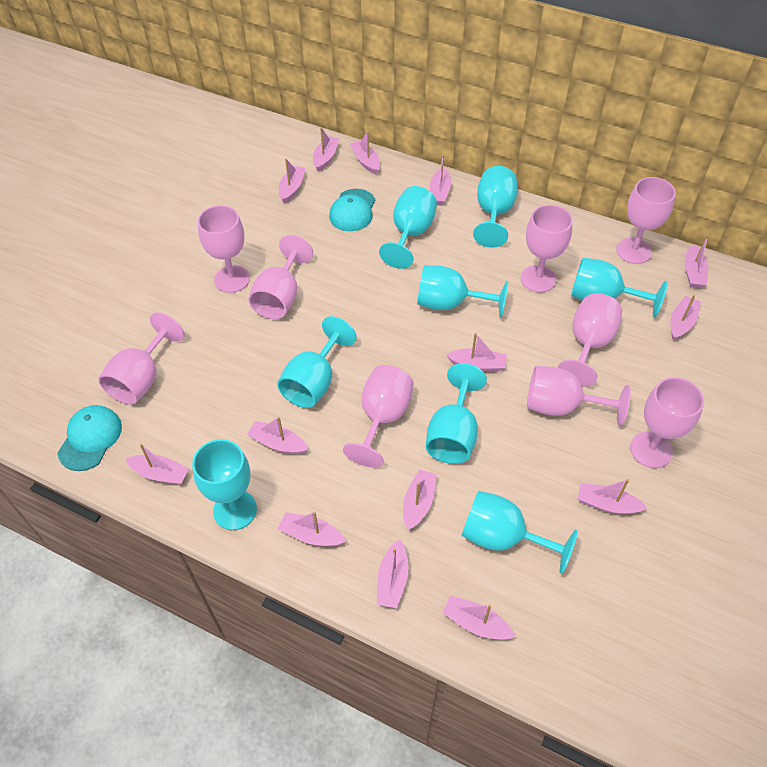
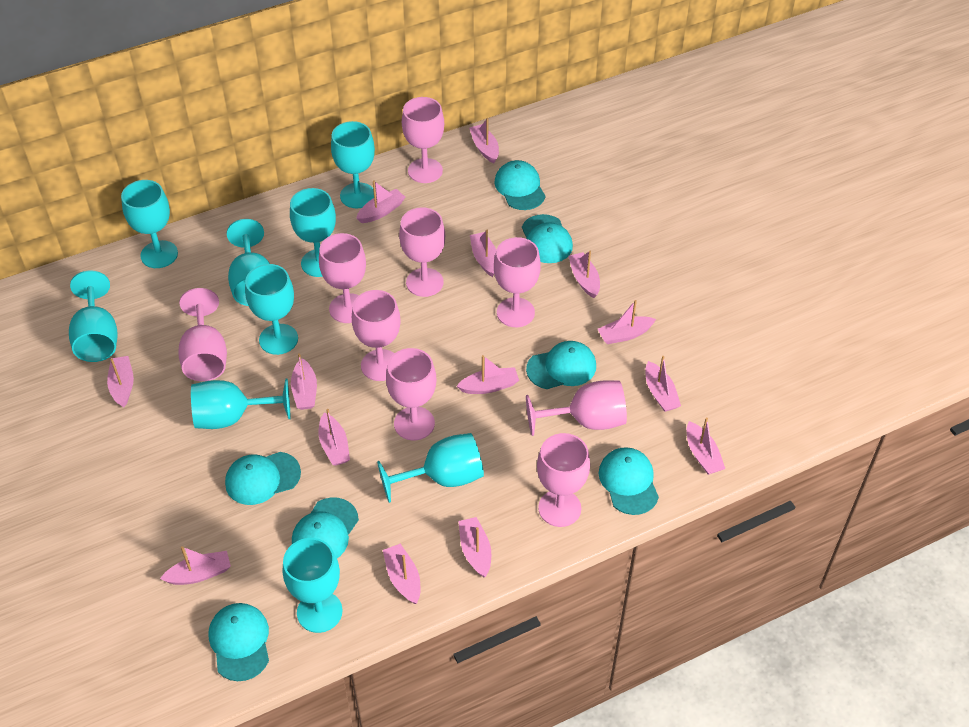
turquoise cap: [58,405,122,471] [329,189,375,231] = 2 -> [209,603,269,681] [225,452,301,505] [292,497,359,558] [494,160,545,210] [522,214,573,263] [526,341,596,389] [598,447,659,515] = 7
turquoise goblet: [192,439,257,530] [277,316,357,408] [379,186,437,269] [417,265,508,317] [426,363,487,464] [462,491,578,574] [473,166,518,248] [571,258,667,317] = 8 -> [69,271,117,362] [121,180,178,268] [191,379,291,429] [227,219,270,306] [245,264,298,355] [283,538,343,633] [290,188,336,277] [331,121,375,208] [377,433,484,503] = 9

